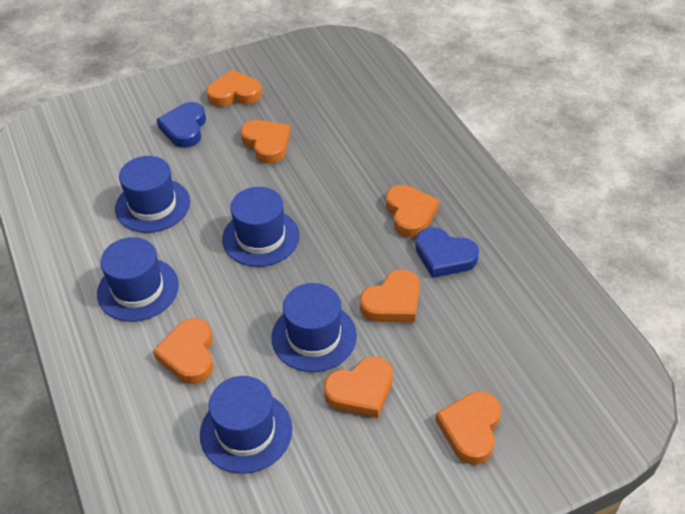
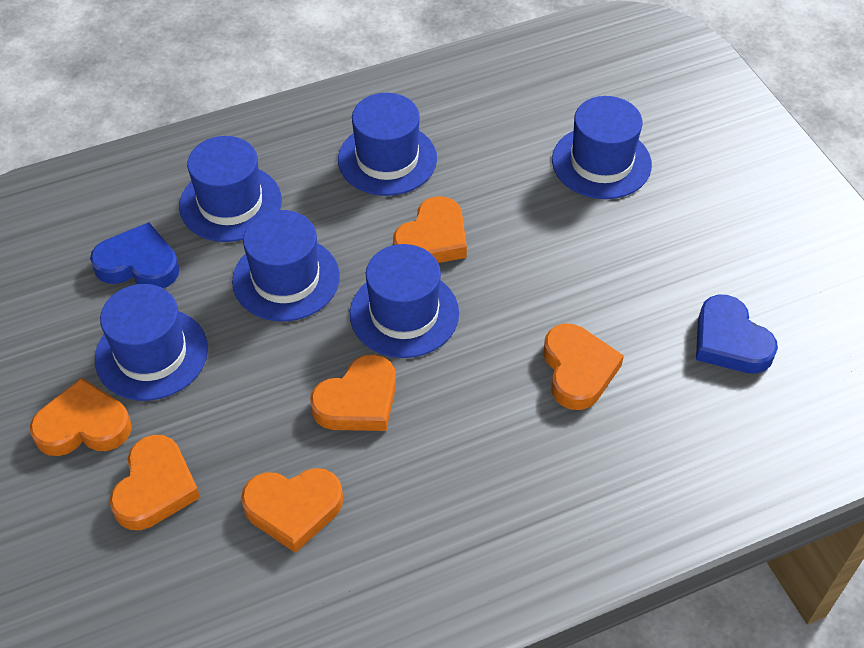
blue hat: [97,237,179,322] [115,156,190,233] [200,376,292,474] [222,187,300,267] [271,283,357,372] = 5 -> [95,284,208,401] [179,136,282,242] [232,210,340,321] [338,93,437,196] [350,244,459,358] [552,96,652,199] = 6
orange heart: [153,318,214,384] [206,70,262,107] [241,120,291,164] [324,356,393,418] [360,270,420,322] [386,185,439,238] [435,391,501,465] = 7 -> [30,378,132,456] [109,435,200,530] [241,468,343,553] [310,354,396,431] [393,196,467,263] [543,323,624,410] = 6

